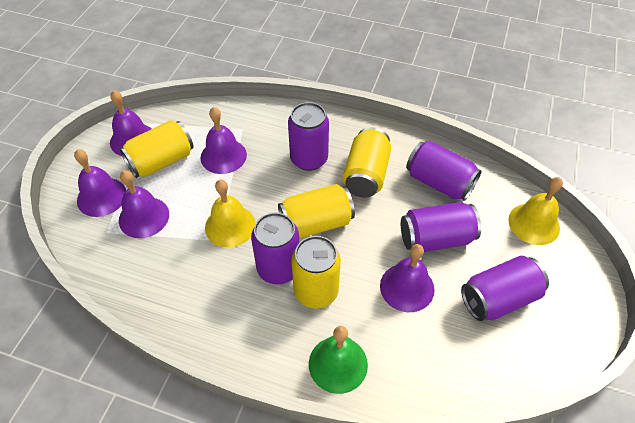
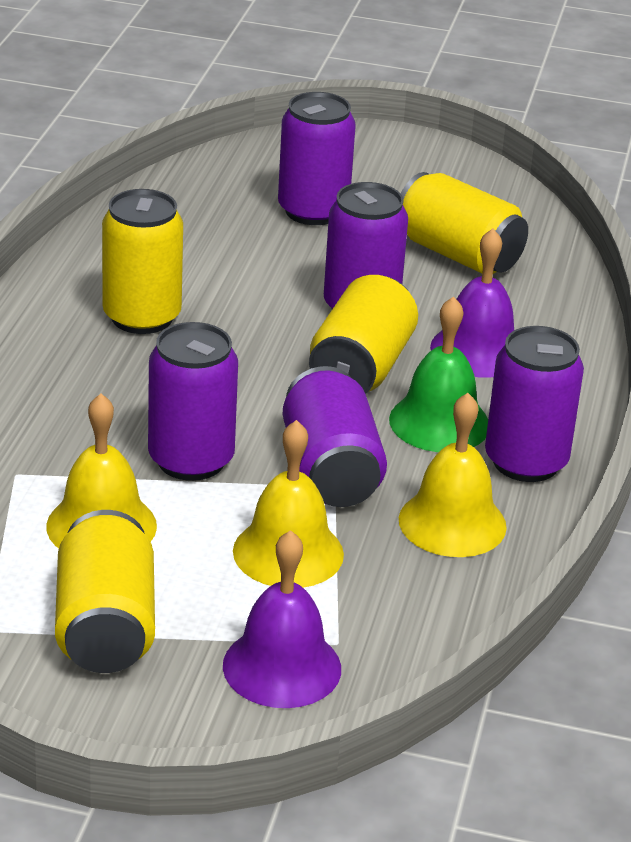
purple bell: [74,149,126,217] [110,90,152,156] [119,170,169,238] [201,107,247,174] [380,244,434,312] = 5 -> [223,530,341,708] [430,228,514,378] = 2
yellow bell: [205,179,256,247] [508,177,563,245] = 2 -> [46,394,157,548] [233,420,344,588] [399,393,507,557] = 3

